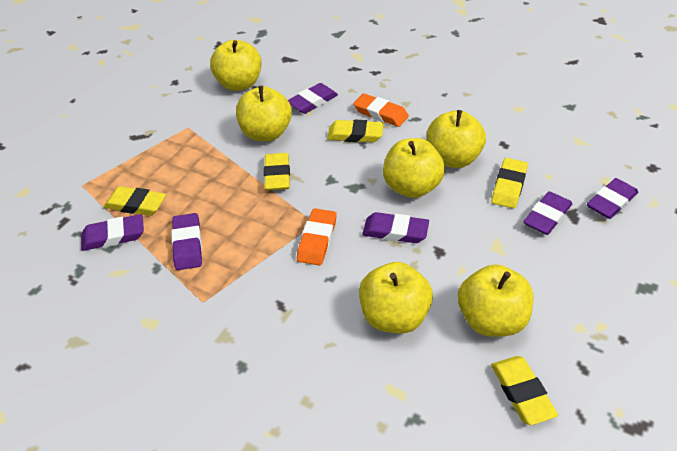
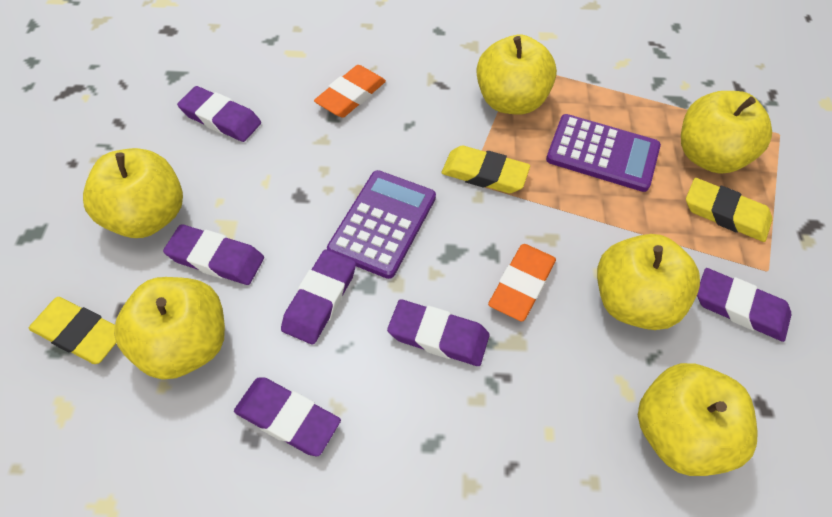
purple calculator: none = 0 -> [327,170,436,279] [546,114,661,192] = 2
yellow eraser: [104,186,166,216] [264,153,290,190] [327,120,384,142] [491,158,528,209] [491,356,558,425] = 5 -> [29,297,116,364] [442,146,530,193] [686,178,772,242] = 3

